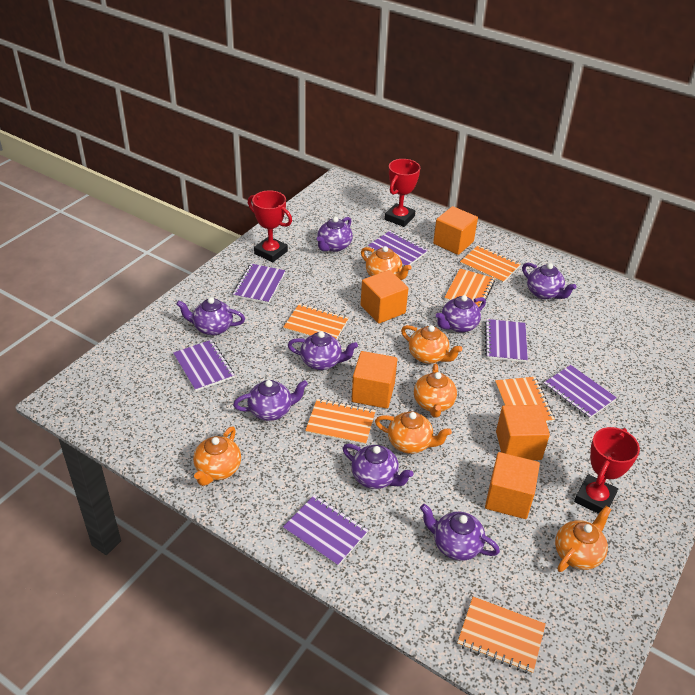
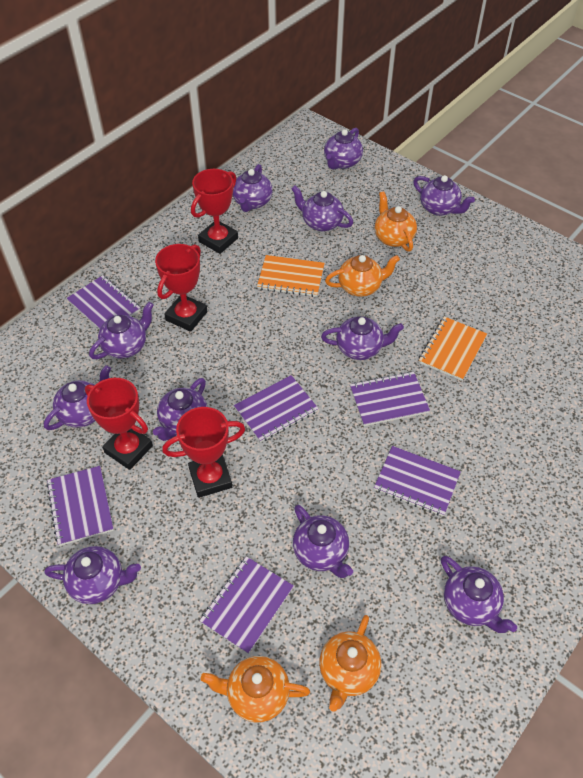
orange cube: [351,351,397,409] [361,270,409,324] [433,206,478,255] [485,452,540,519] [496,405,550,460] = 5 -> none = 0
orange notebook: [283,304,349,339] [305,399,376,445] [444,269,495,307] [457,597,546,674] [460,245,521,284] [495,377,555,423] = 6 -> [257,255,325,297] [419,317,487,381] = 2
orange teapot: [193,426,241,486] [361,246,411,280] [375,411,452,454] [401,325,462,364] [414,364,457,418] [555,506,611,572] = 6 -> [201,656,310,723] [319,615,381,712] [325,255,400,297] [375,191,417,252] = 4
purple teapot: [176,297,245,336] [233,380,308,421] [288,331,358,370] [317,217,353,252] [343,444,414,489] [420,504,500,561] [436,295,486,332] [522,263,577,299] = 8 -> [44,365,111,430] [44,546,141,604] [89,302,154,359] [153,378,207,441] [233,164,273,212] [291,185,353,231] [293,505,353,578] [321,316,404,360] [324,128,363,169] [413,175,475,216] [441,556,517,633] = 11
red trophy: [248,190,292,262] [385,159,420,227] [574,427,640,514] = 3 -> [85,378,153,470] [155,244,208,332] [162,407,245,498] [191,169,238,254] = 4

